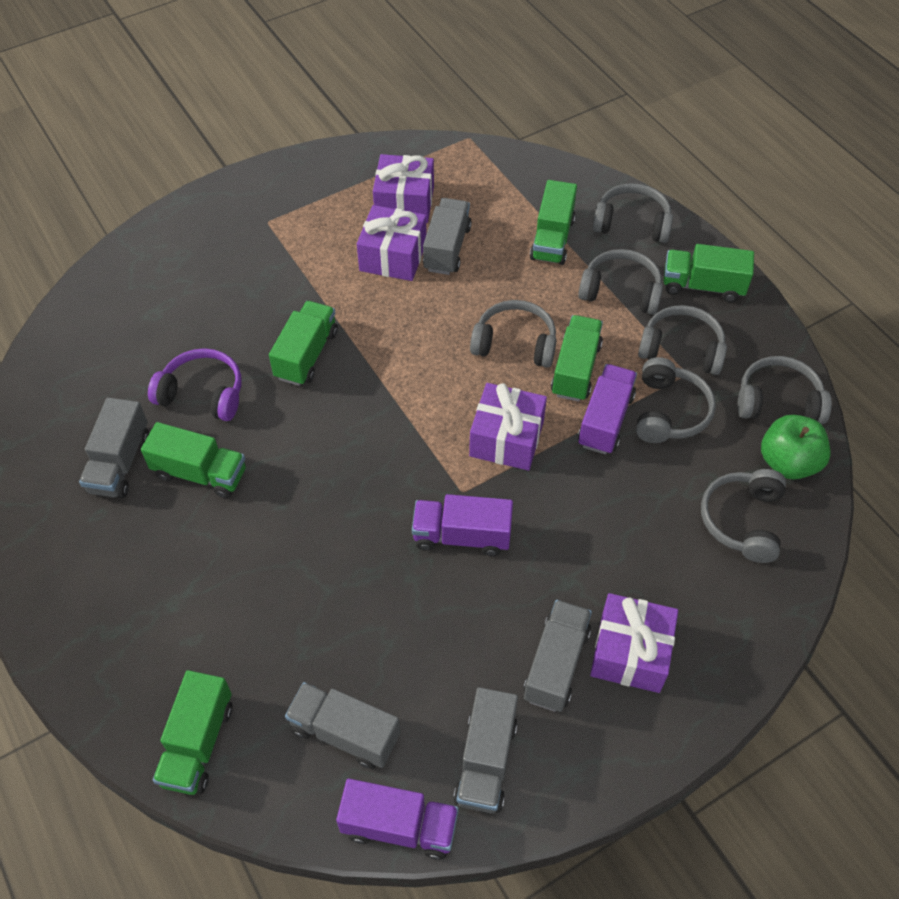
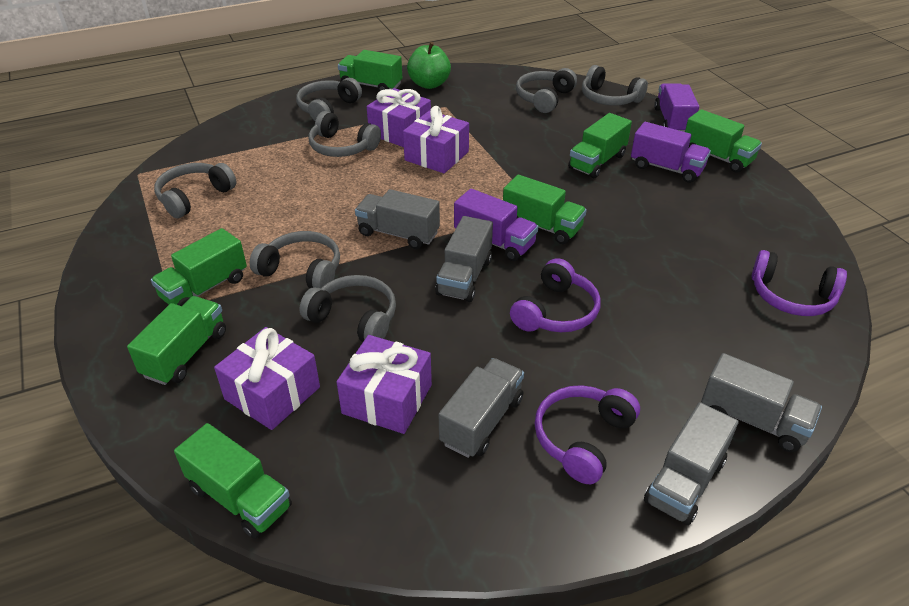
green truck: [141,422,246,498] [153,670,233,795] [269,301,338,386] [530,180,577,265] [551,315,603,402] [664,244,754,302] = 6 -> [127,296,226,385] [151,228,247,306] [174,423,292,539] [338,50,402,92] [503,175,587,244] [568,113,632,178] [685,109,762,173] = 7
purple headphones: [148,348,242,421] = 1 -> [510,258,601,332] [534,385,640,484] [752,250,847,316] = 3

